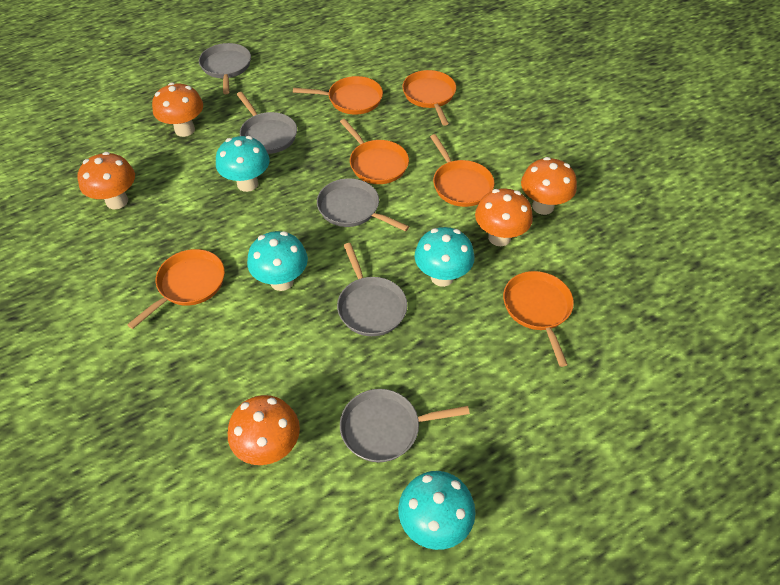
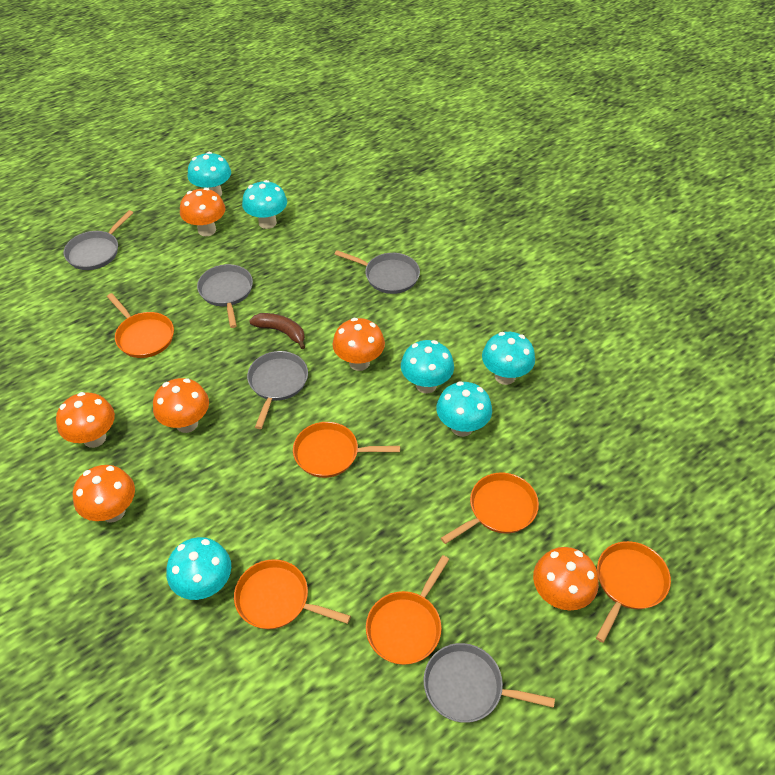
brown banana: none = 0 -> [249,313,305,349] = 1
orange mushroom: [77,152,135,209] [152,82,203,137] [228,395,300,465] [475,188,533,246] [521,157,577,215] = 5 -> [56,392,115,448] [73,465,135,523] [153,378,209,433] [180,188,226,236] [333,318,385,371] [533,547,599,611] = 6
turquoise mushroom: [216,136,270,192] [247,231,308,291] [398,471,475,550] [415,227,475,287] = 4 -> [167,537,231,600] [187,152,231,197] [242,180,287,229] [401,340,454,393] [436,381,492,437] [482,332,535,385] = 6

